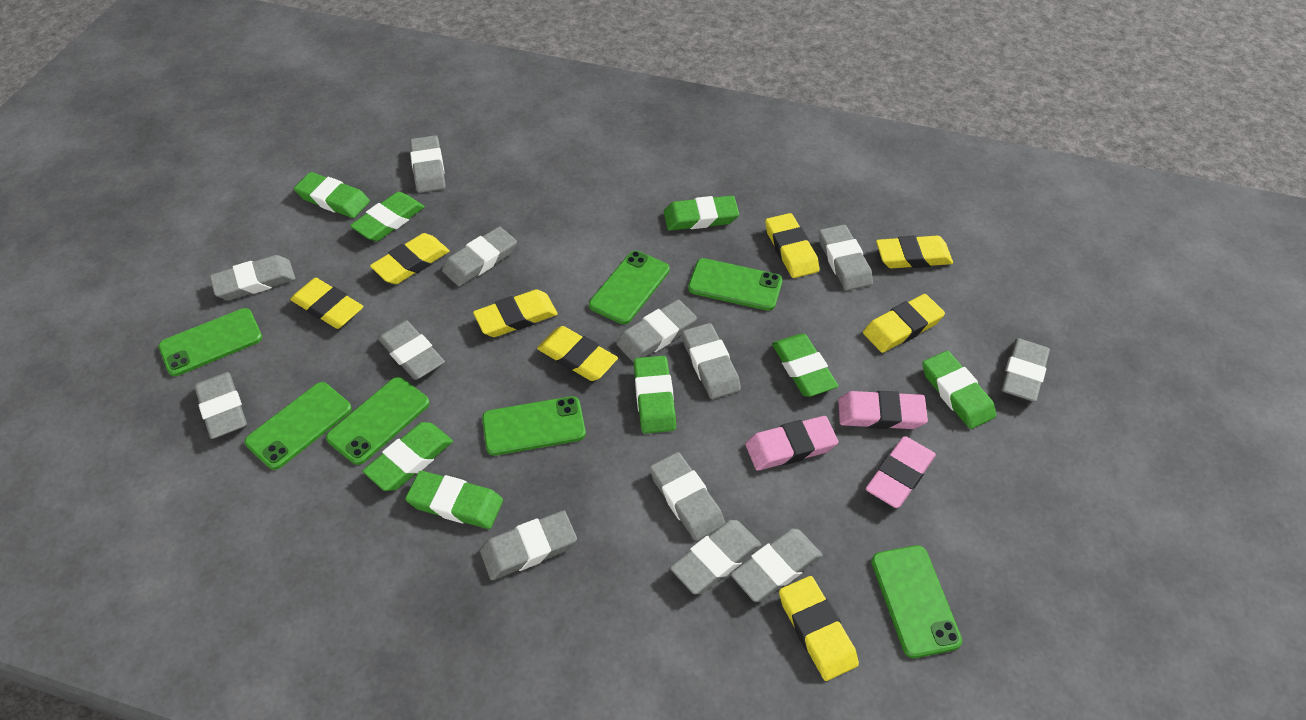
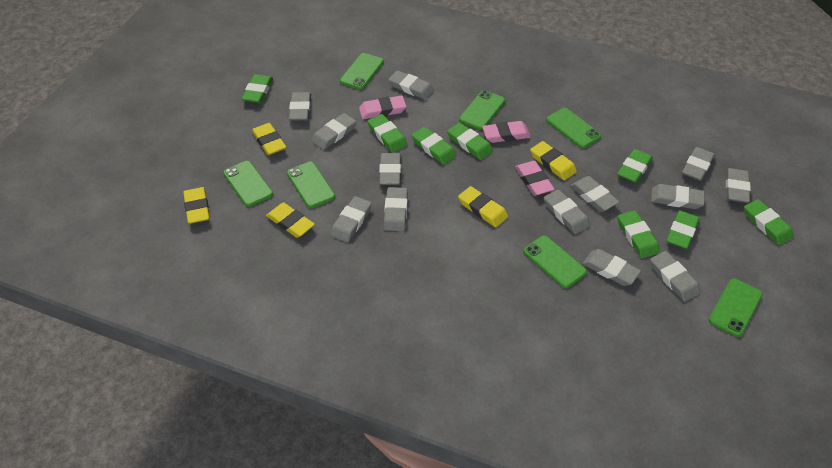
yellow eraser: [290,278,364,329] [370,233,450,284] [473,289,558,337] [537,326,618,381] [765,213,820,278] [779,576,859,681] [863,294,945,353] [876,235,953,268] = 8 -> [183,187,210,224] [252,123,286,155] [266,203,315,238] [458,186,508,227] [530,141,577,180] = 5

